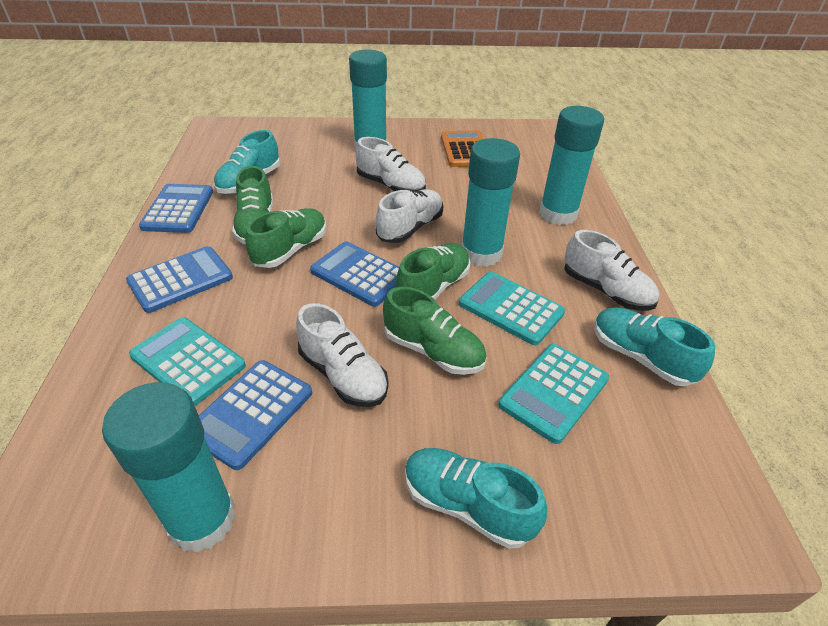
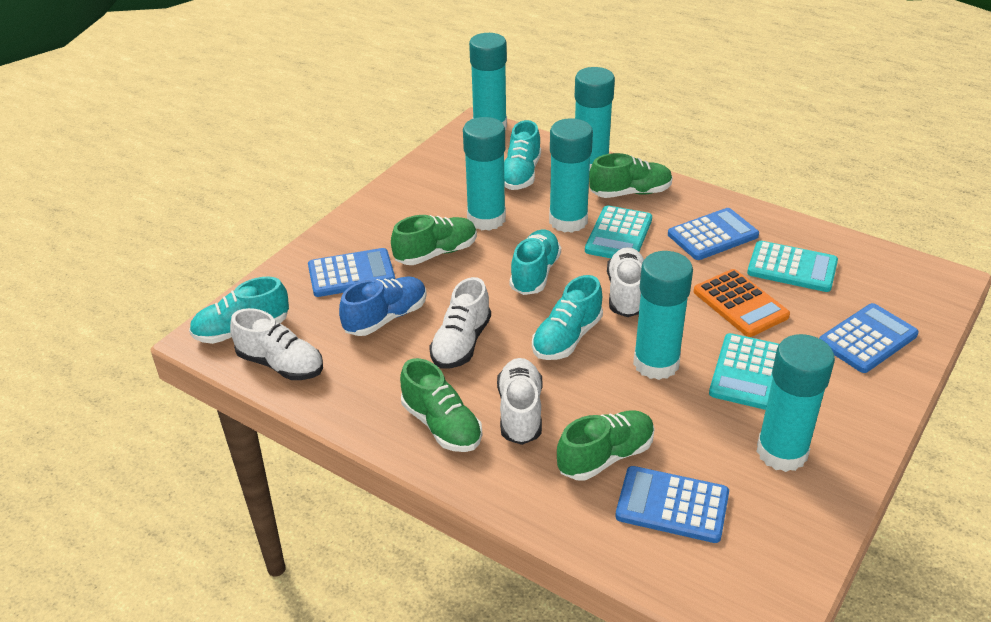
blue shoe: none = 0 -> [339,277,427,336] = 1
turquoise glue stick: [102,382,236,553] [349,49,387,151] [461,138,520,267] [539,106,604,225] = 4 -> [463,117,506,231] [469,33,507,130] [549,118,593,233] [575,67,615,172] [633,251,693,380] [756,334,835,472] = 6
turquoise shoe: [214,130,280,194] [405,448,547,549] [594,307,715,386] = 3 -> [189,276,289,344] [504,120,541,190] [510,230,561,295] [532,275,603,360] = 4

